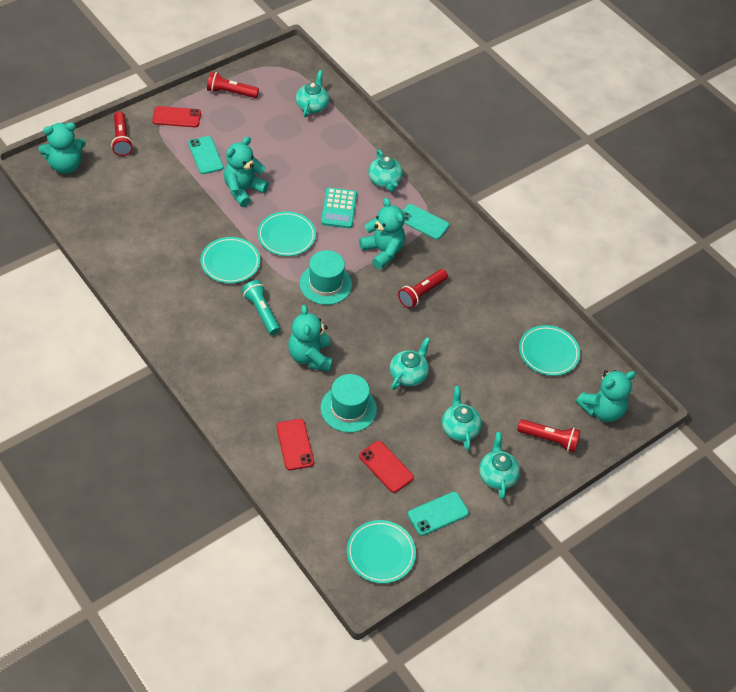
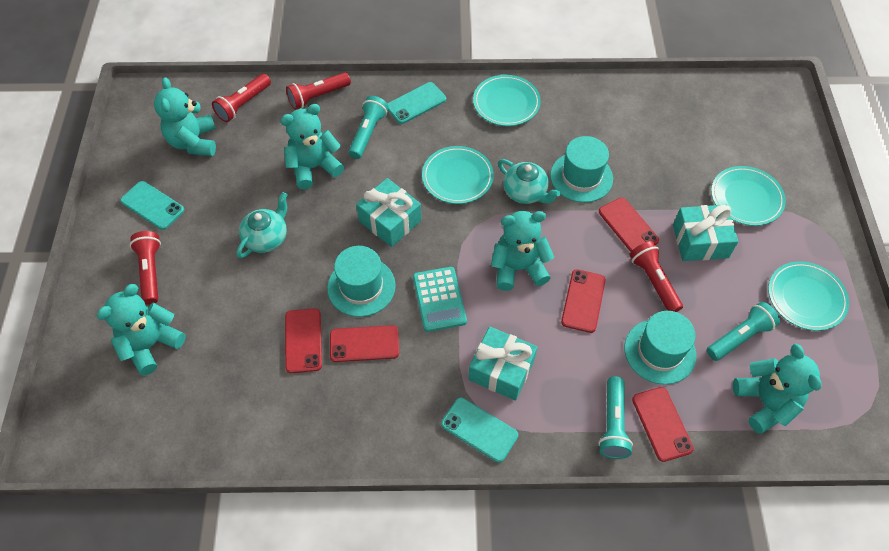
red phone: [152,106,201,127] [276,419,314,470] [359,441,414,493] = 3 -> [285,308,322,373] [330,325,399,362] [561,269,606,333] [599,197,659,252] [632,387,694,462] = 5
turquoise flashlight: [242,280,280,335] = 1 -> [348,96,389,159] [598,376,633,459] [707,302,780,361] = 3
turquoise gift: none = 0 -> [356,178,422,247] [468,327,537,401] [673,205,738,261] = 3
turquoise hat: [300,250,352,305] [321,374,377,433] = 2 -> [327,246,396,317] [550,136,613,203] [624,311,696,385] = 3
turquoise teapot: [296,70,329,117] [368,149,403,192] [390,337,431,390] [442,386,482,450] [479,432,520,499] = 5 -> [237,192,288,258] [498,159,561,204] = 2

